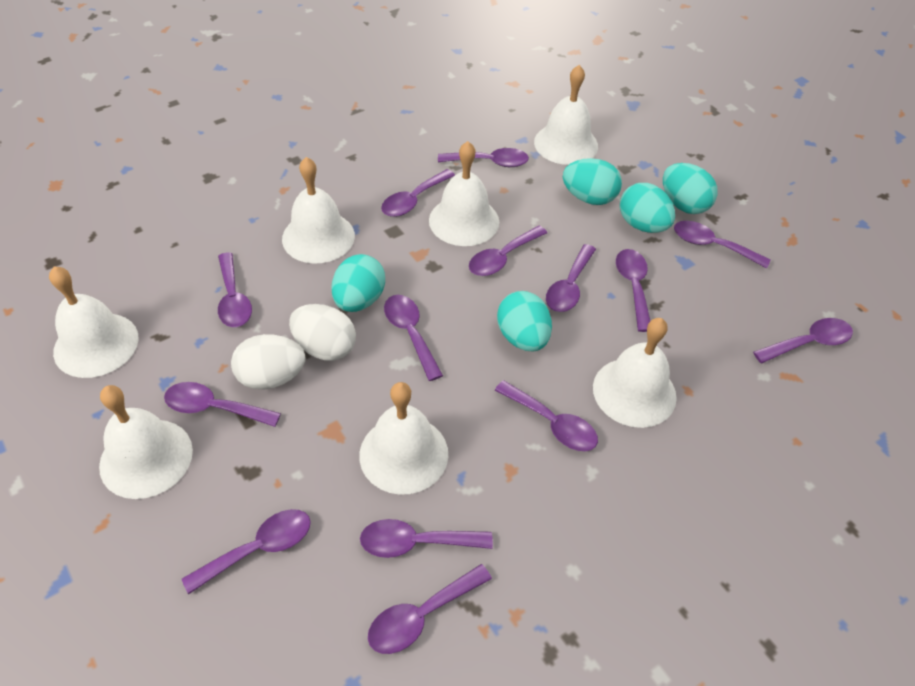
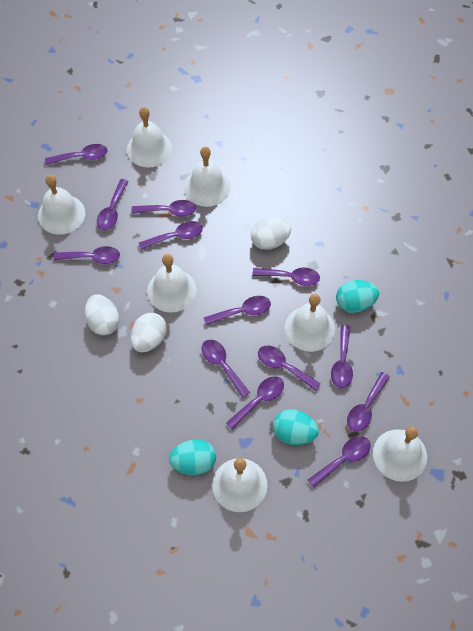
purple spoon: [164,382,281,427] [182,509,311,594] [218,252,252,327] [360,519,493,558] [368,564,492,654] [381,169,455,217] [384,295,443,381] [438,148,529,167] [469,226,547,276] [495,380,598,451] [546,244,596,312] [616,249,650,332] [674,221,771,268] [753,318,853,363] = 14 -> [45,144,107,165] [53,246,120,264] [97,179,129,230] [131,200,196,217] [139,221,203,250] [202,340,250,398] [204,296,271,326] [226,376,284,430] [252,268,320,286] [258,346,321,391] [308,436,371,488] [331,325,353,388] [347,372,390,432] = 13
turquoise egg: [331,254,385,312] [497,291,552,351] [563,158,622,205] [620,183,675,233] [663,163,718,214] = 5 -> [169,439,216,475] [273,409,319,445] [336,280,379,313] = 3
white egg: [231,334,305,389] [289,304,356,361] = 2 -> [85,294,119,336] [131,313,167,352] [251,218,291,250] = 3

